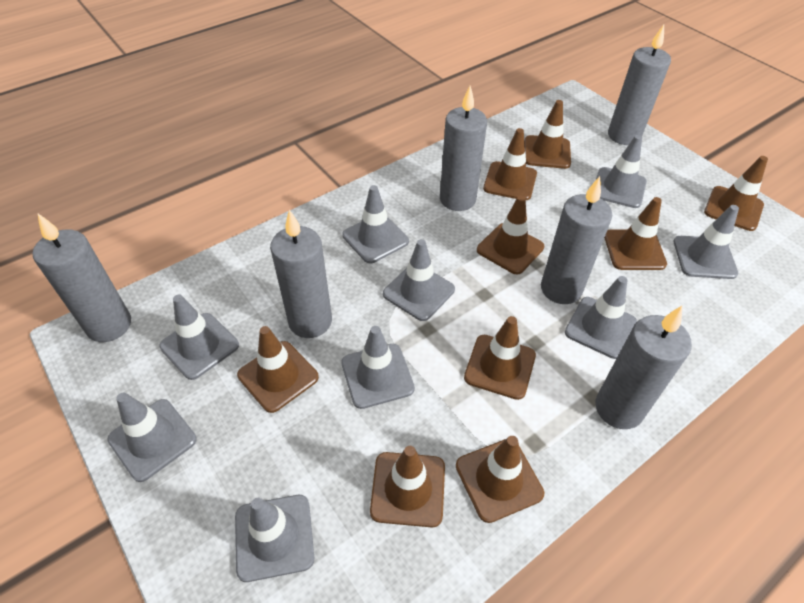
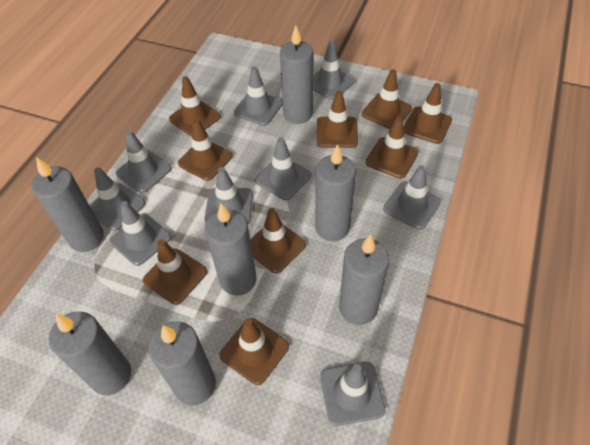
grey candle: [33,214,131,342] [270,210,332,338] [440,86,487,211] [541,176,612,304] [596,306,692,429] [608,25,671,145] = 6 -> [31,157,104,252] [49,311,131,395] [148,322,216,405] [205,203,257,296] [280,25,313,124] [315,144,356,241] [339,234,390,325] = 7

